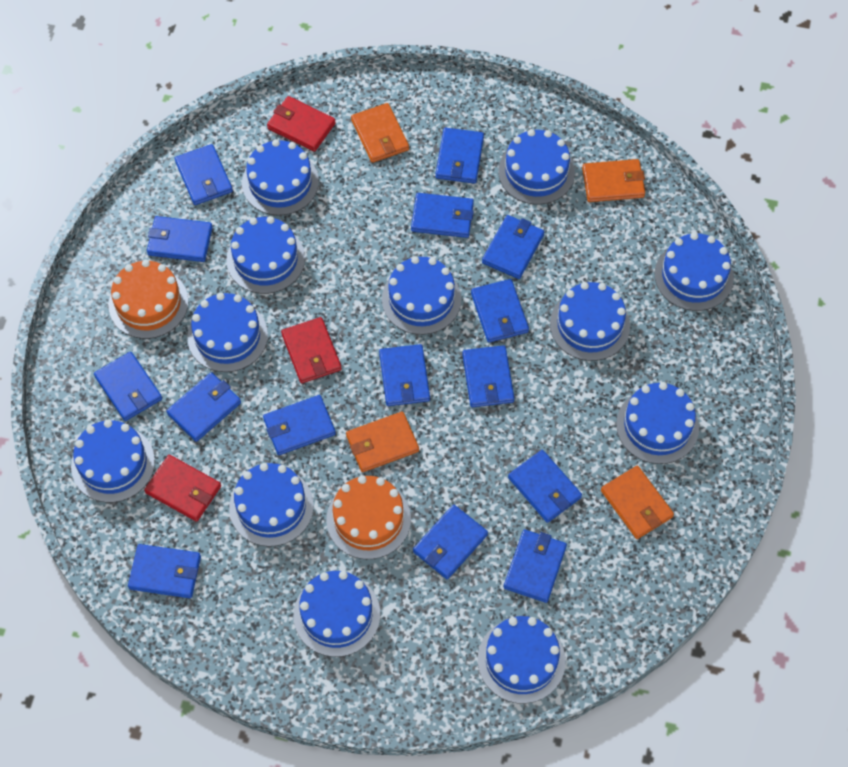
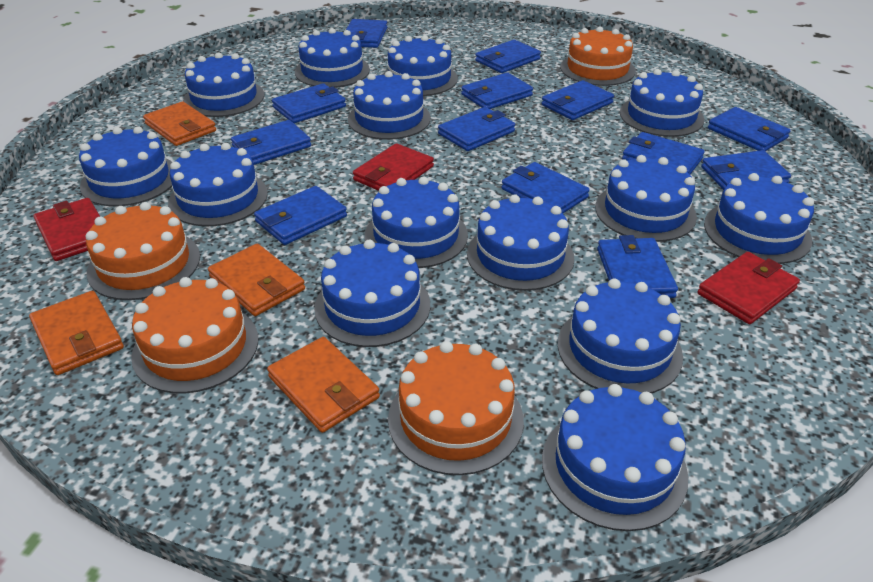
blue cake: [71,420,155,503] [187,293,268,372] [226,216,305,294] [229,463,314,547] [242,139,319,216] [294,571,380,657] [382,256,461,335] [478,616,566,704] [498,129,575,205] [550,282,630,361] [616,382,699,464] [654,232,734,311] = 12 -> [79,126,172,206] [168,143,268,226] [183,52,264,117] [295,28,370,88] [314,240,430,347] [348,71,431,140] [365,177,468,268] [383,35,458,96] [467,194,574,291] [542,384,688,531] [558,278,683,393] [595,155,697,242] [620,69,704,137] [704,173,814,264] = 14
blue wallet: [94,352,162,421] [128,544,201,598] [147,216,213,262] [166,372,241,442] [175,144,233,205] [263,395,336,455] [379,344,430,406] [411,193,474,238] [413,505,488,579] [435,128,484,184] [462,345,514,407] [471,279,529,343] [482,215,544,279] [504,529,567,603] [508,450,582,523] = 15 -> [231,120,311,165] [254,186,347,245] [272,83,346,123] [346,19,387,48] [438,107,515,151] [461,73,533,109] [475,40,541,73] [501,162,590,213] [542,80,614,120] [597,235,678,298] [622,132,705,174] [701,150,791,190] [708,107,791,151] = 13
orange cake: [108,260,188,339] [326,475,411,559] = 2 -> [85,202,200,300] [131,277,258,393] [388,341,524,475] [560,27,636,86] = 4

